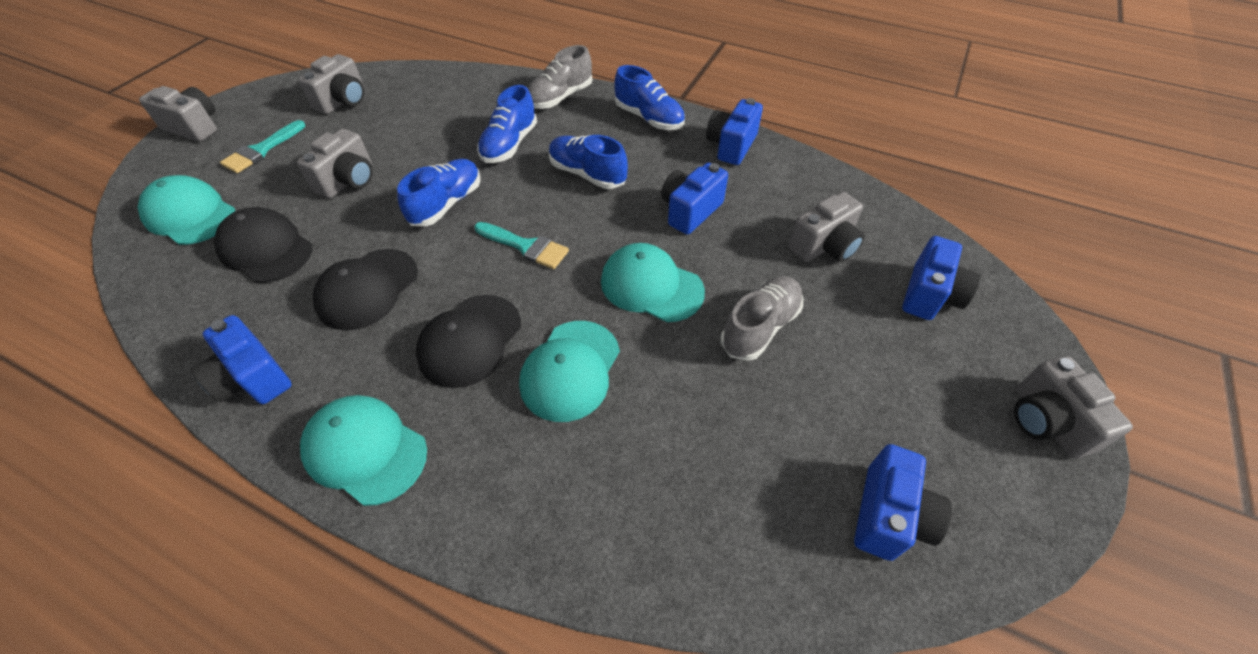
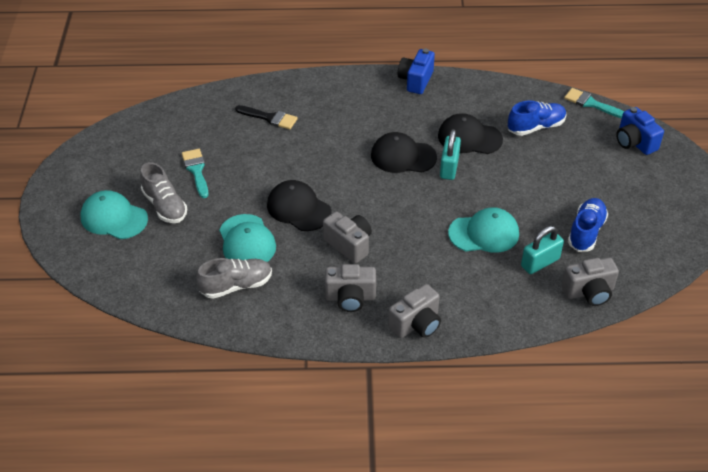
black brush: none = 0 -> [235,105,298,129] = 1
blue camera: [191,315,292,404] [661,163,728,235] [706,98,763,165] [854,444,952,561] [902,236,981,320] = 5 -> [398,49,435,94] [616,107,664,155] = 2
blue shoe: [397,159,481,226] [477,85,537,163] [549,135,628,189] [614,65,685,130] = 4 -> [508,100,567,136] [568,198,608,252] = 2
grey camera: [139,86,217,141] [297,129,373,198] [298,54,365,114] [788,192,865,262] [1014,356,1133,459] = 5 -> [323,211,372,263] [325,264,376,312] [388,284,441,338] [562,258,619,306] = 4
turquoise cap: [138,175,235,245] [300,395,427,506] [519,321,620,422] [601,243,705,322] = 4 -> [80,190,148,239] [219,214,276,262] [448,207,519,253] = 3
turquoise padlock: none = 0 -> [440,129,461,180] [521,226,564,274] = 2

